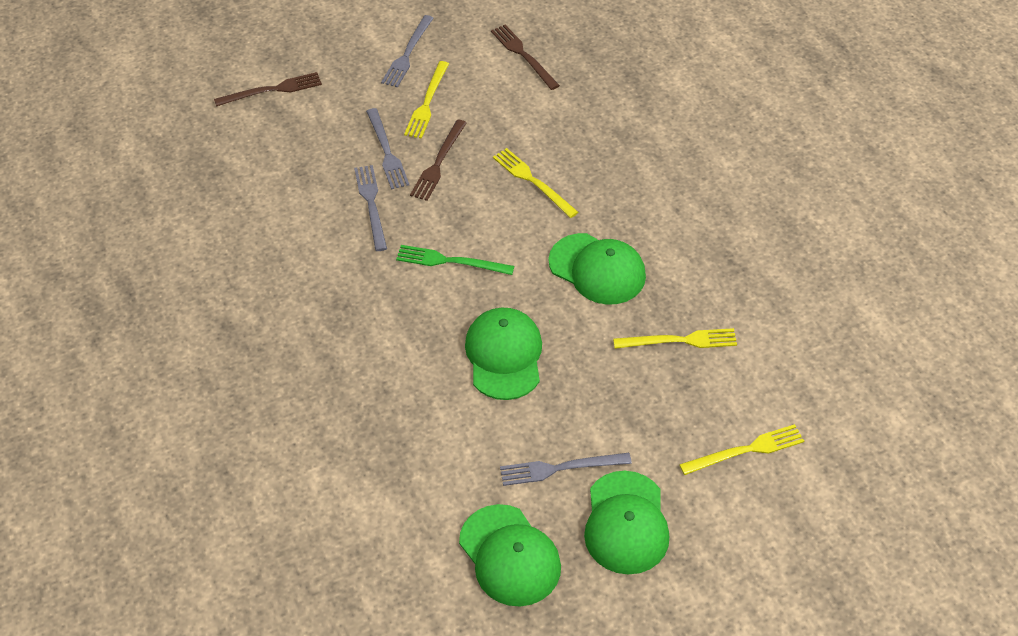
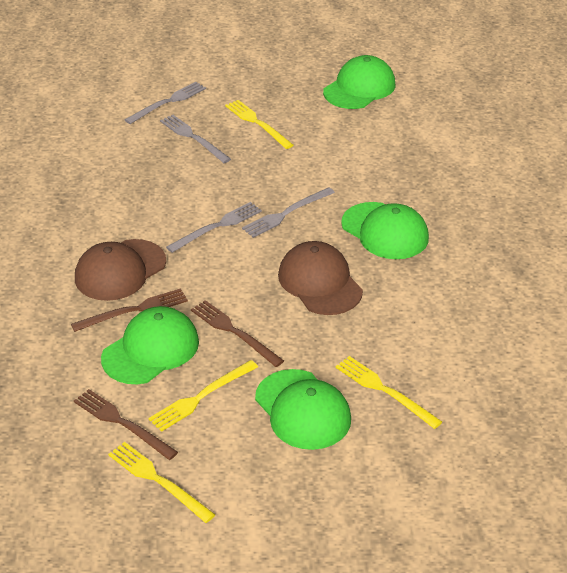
brown cap: none = 0 -> [75,239,166,301] [278,241,363,315] = 2
green fork: [396,245,514,275] = 1 -> none = 0

